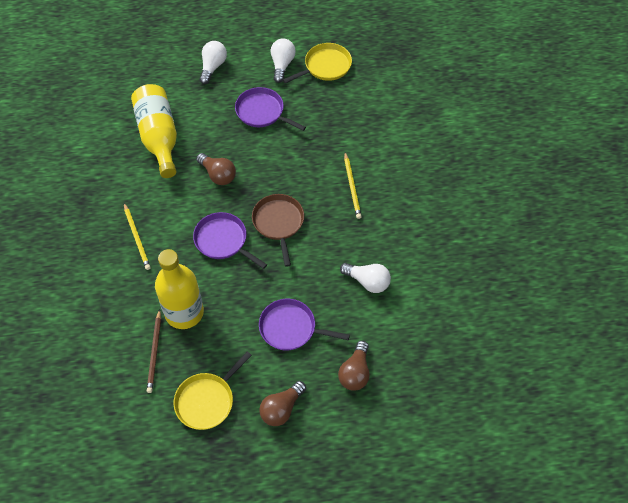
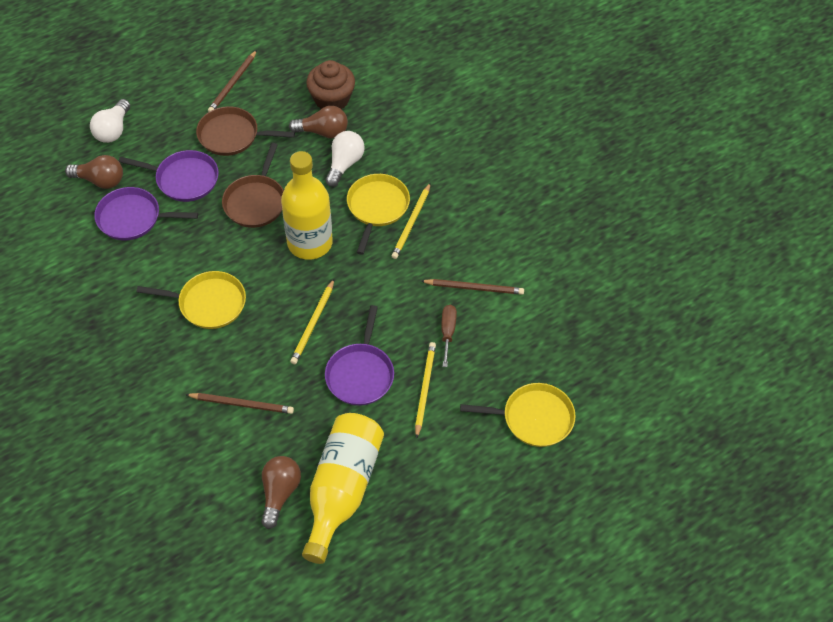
brown cupcake: none = 0 -> [306,60,355,109] = 1
brown pan: [252,194,304,267] = 1 -> [196,106,295,156] [222,143,284,228] = 2
brown pencil: [147,309,161,393] = 1 -> [185,393,294,414] [208,50,257,112] [421,279,524,295] = 3
brown screwdriver: none = 0 -> [441,305,457,367] = 1
white light bulb: [199,41,227,84] [271,38,296,83] [340,263,391,293] = 3 -> [90,99,130,143] [325,131,365,187] = 2
yellow pan: [174,351,252,430] [283,43,352,83] = 2 -> [136,271,246,329] [347,174,410,255] [460,383,576,447] = 3
yellow pencil: [124,203,151,270] [344,152,362,219] = 2 -> [290,279,334,364] [392,183,430,259] [415,342,436,439] = 3

